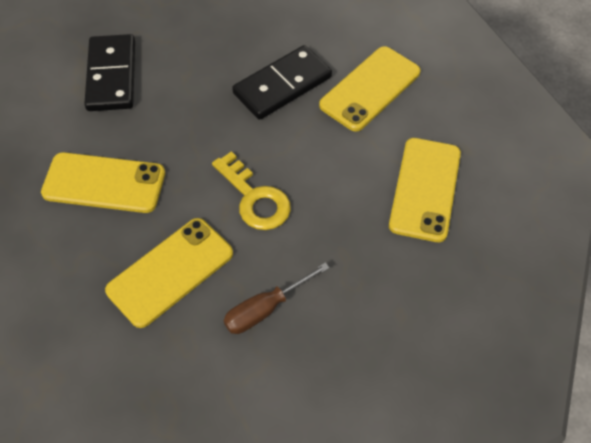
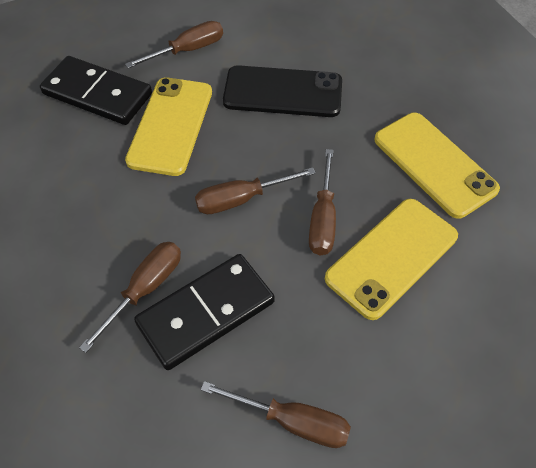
black phone: none = 0 -> [223,65,342,117] = 1
brown screwdriver: [224,263,330,334] = 1 -> [79,242,181,353] [125,21,223,68] [195,167,316,214] [201,381,351,448] [309,149,336,255] = 5
yellow key: [212,151,291,230] = 1 -> none = 0
yellow phone: [41,152,165,213] [105,218,233,328] [319,46,421,132] [389,138,461,242] = 4 -> [125,77,212,176] [325,199,458,320] [374,113,500,219] = 3

